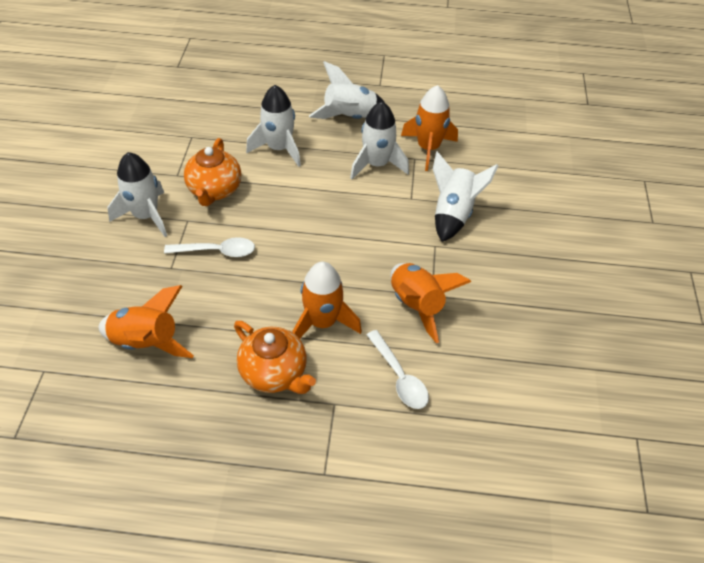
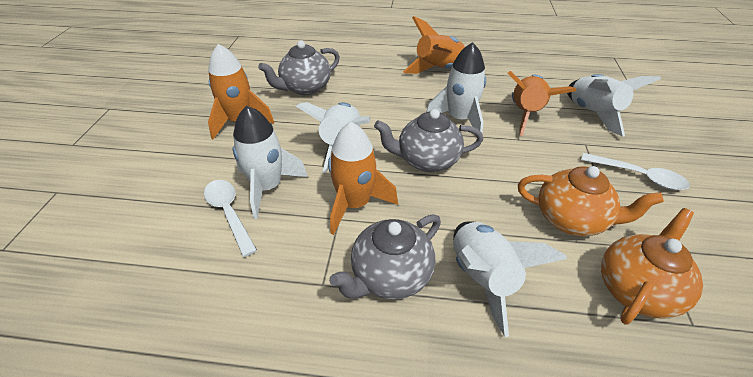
grey teapot: none = 0 -> [258,40,340,95] [329,214,441,299] [374,109,483,172] = 3

